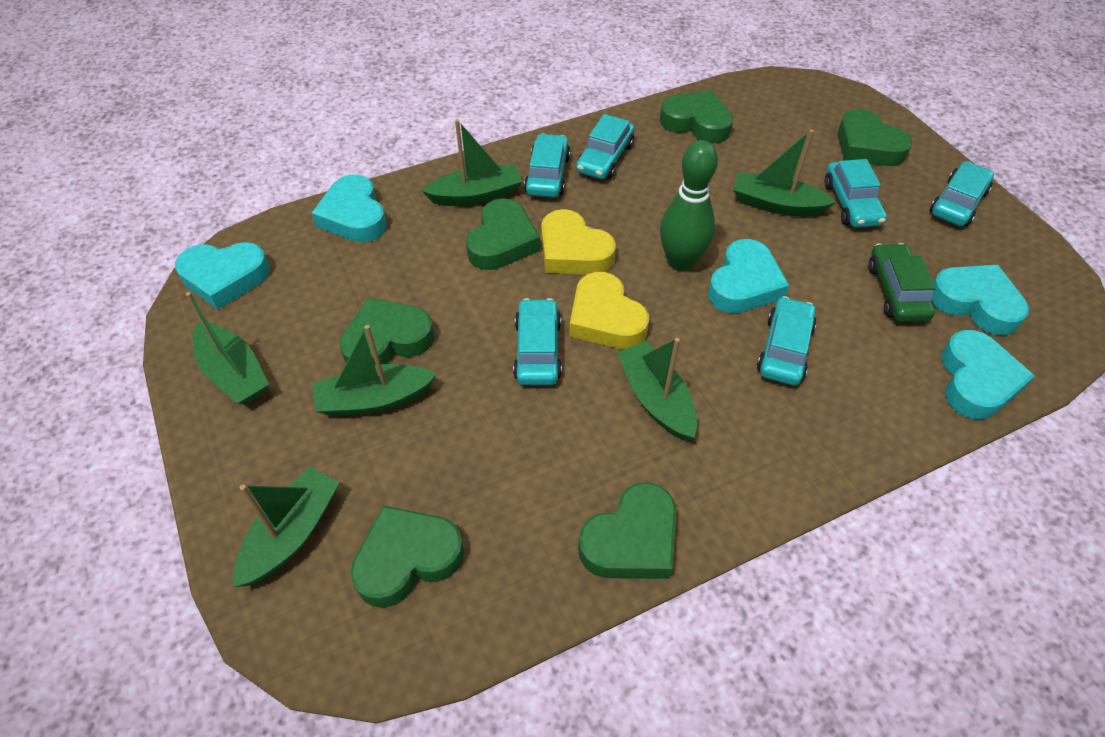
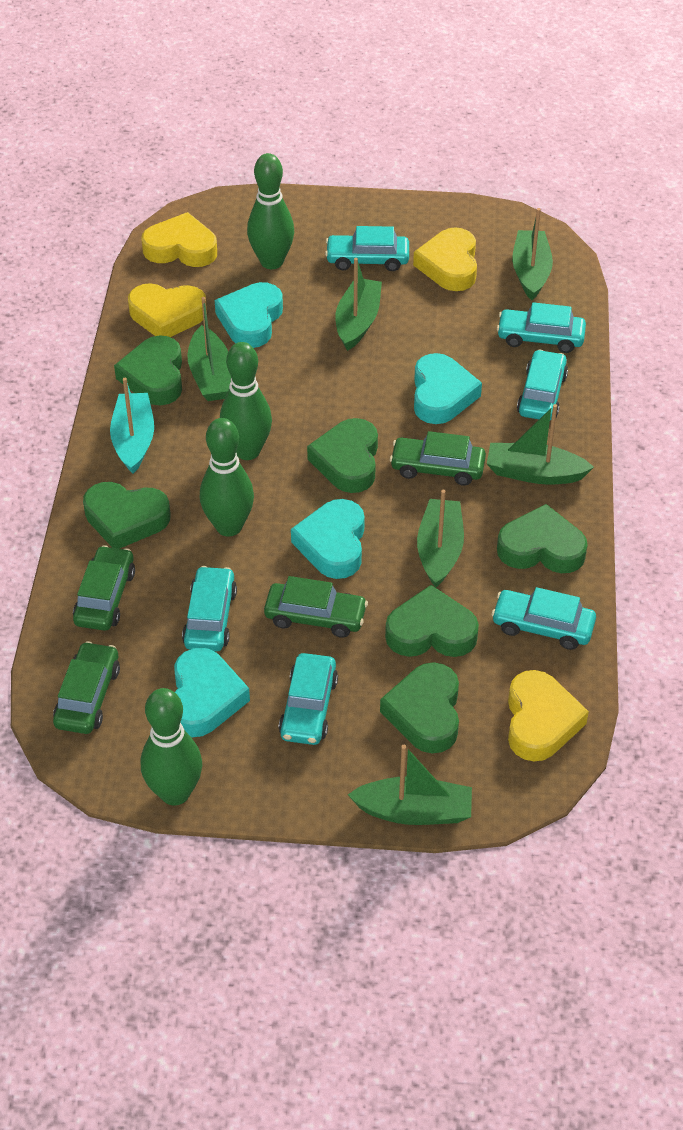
green bowling pin: [660,140,718,271] = 1 -> [141,688,202,806] [200,418,254,537] [220,342,272,460] [247,153,294,269] = 4
green car: [868,243,935,322] = 1 -> [53,641,120,734] [73,545,135,631] [264,576,368,638] [390,431,486,486] = 4
turquoise boat: none = 0 -> [110,378,154,474] = 1
turquoise heart: [175,242,270,309] [312,174,387,242] [708,239,789,313] [932,265,1029,335] [941,330,1035,420] = 5 -> [174,647,250,737] [215,282,283,348] [291,499,365,579] [414,353,482,424] = 4
yellow heart: [541,209,616,274] [569,272,649,349] = 2 -> [128,283,207,337] [141,212,217,267] [413,227,477,291] [508,670,589,761] = 4

